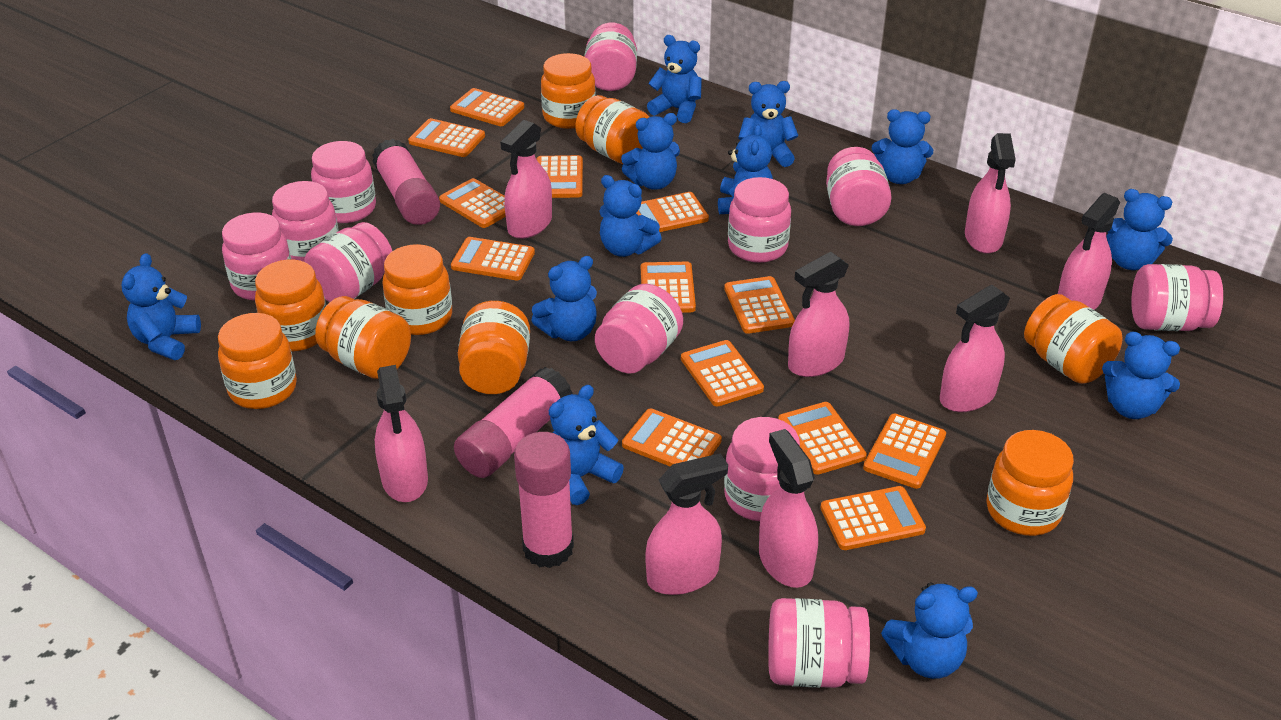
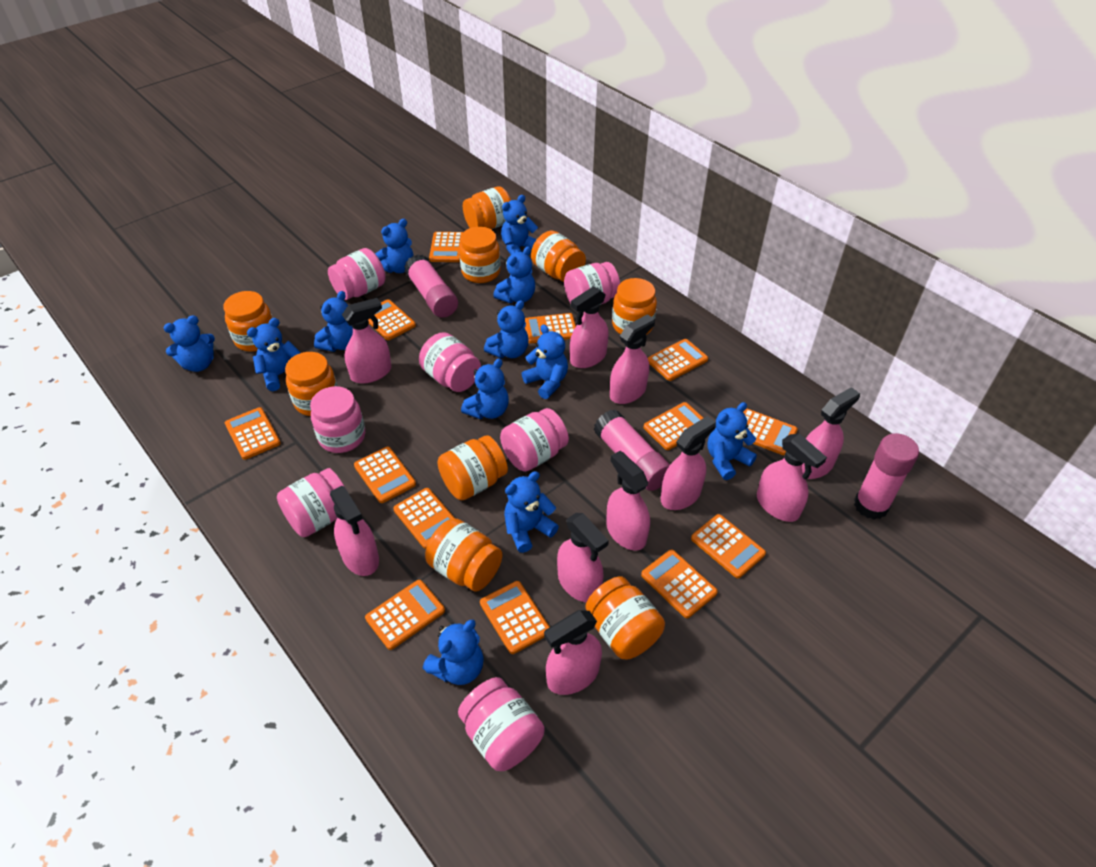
pink jar: [222,213,291,301] [272,181,339,262] [304,222,392,302] [311,141,376,223] [584,23,637,91] [595,284,683,374] [724,417,800,521] [728,177,791,263] [768,598,870,688] [826,147,891,226] [1131,264,1223,331] = 11 -> [277,468,345,537] [310,386,365,453] [328,248,386,300] [419,332,481,392] [458,677,545,771] [500,408,569,472] [564,262,620,305] = 7
pink spray bottle: [375,365,428,502] [500,120,552,239] [645,453,728,595] [759,429,818,588] [788,252,849,377] [940,285,1010,412] [965,133,1016,254] [1058,193,1120,310] = 8 -> [330,486,379,576] [342,298,391,384] [544,610,602,695] [557,513,609,602] [570,286,609,368] [606,451,650,551] [610,314,655,404] [661,416,716,510] [757,434,827,522] [802,387,860,479] = 10

